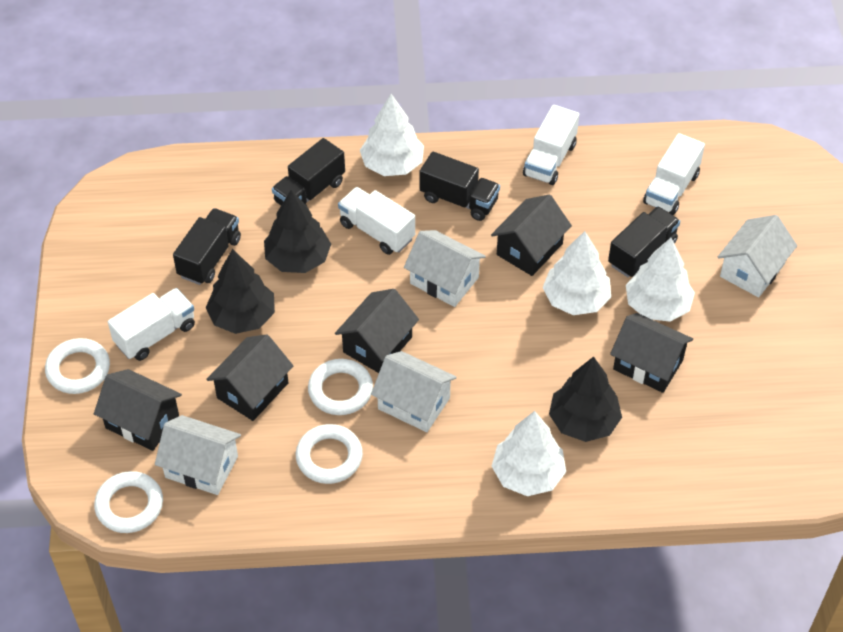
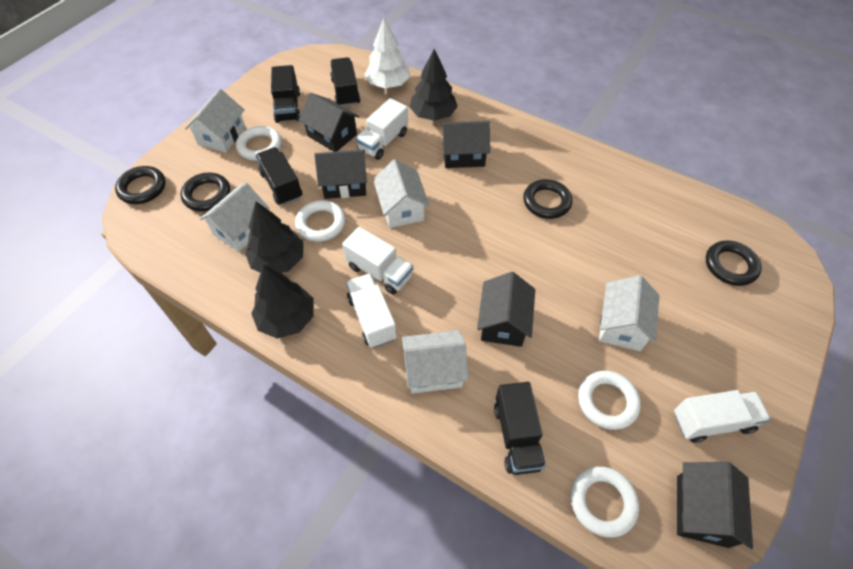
black ring: none = 0 -> [115,166,166,204] [180,173,230,211] [523,179,572,219] [706,240,762,286] = 4
white house: [155,415,241,495] [371,351,457,432] [404,230,486,307] [718,215,797,297] = 4 -> [185,89,245,153] [200,183,270,252] [373,159,430,228] [402,330,469,394] [599,275,659,351] = 5
white tree: [360,94,424,176] [492,411,566,496] [542,231,611,315] [626,238,695,322] = 4 -> [364,18,410,88] = 1

